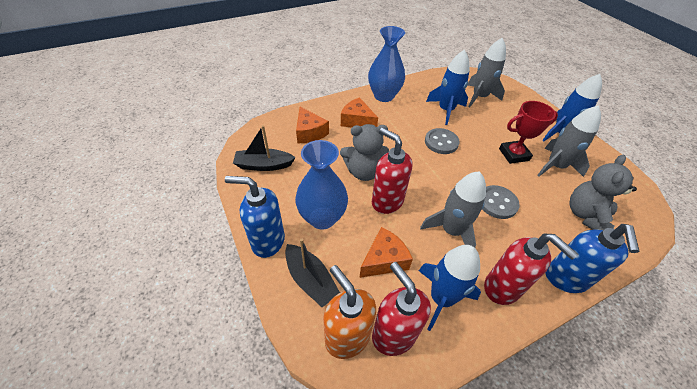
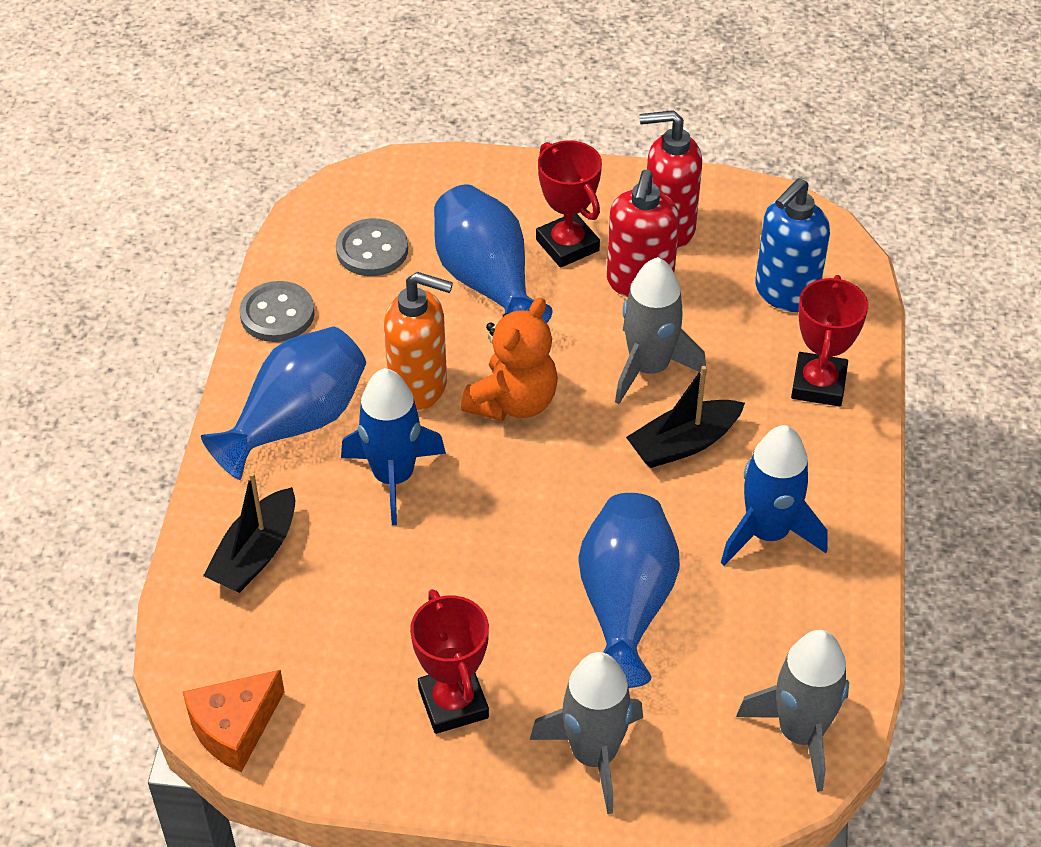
blue rocket: [419,245,481,331] [426,50,470,125] [542,74,602,141] = 3 -> [341,368,446,526] [721,425,828,566] = 2
blue soap dispenser: [225,176,285,258] [546,224,640,293] = 2 -> [755,178,830,312] = 1
blue vase: [295,140,348,230] [368,26,405,102] = 2 -> [201,327,366,480] [434,185,553,323] [579,493,680,688] = 3
grey teddy bear: [340,124,389,181] [570,155,637,230] = 2 -> none = 0
orange cheese: [296,107,329,143] [341,97,378,127] [359,227,413,278] = 3 -> [183,670,285,772] = 1
orange teddy bear: none = 0 -> [461,297,558,421] = 1
red soap dispenser: [372,128,412,214] [372,262,431,356] [484,234,578,305] = 3 -> [607,170,679,298] [640,110,702,249] = 2
red trophy: [499,101,558,164] = 1 -> [410,589,489,734] [536,141,602,268] [791,275,868,407] = 3

